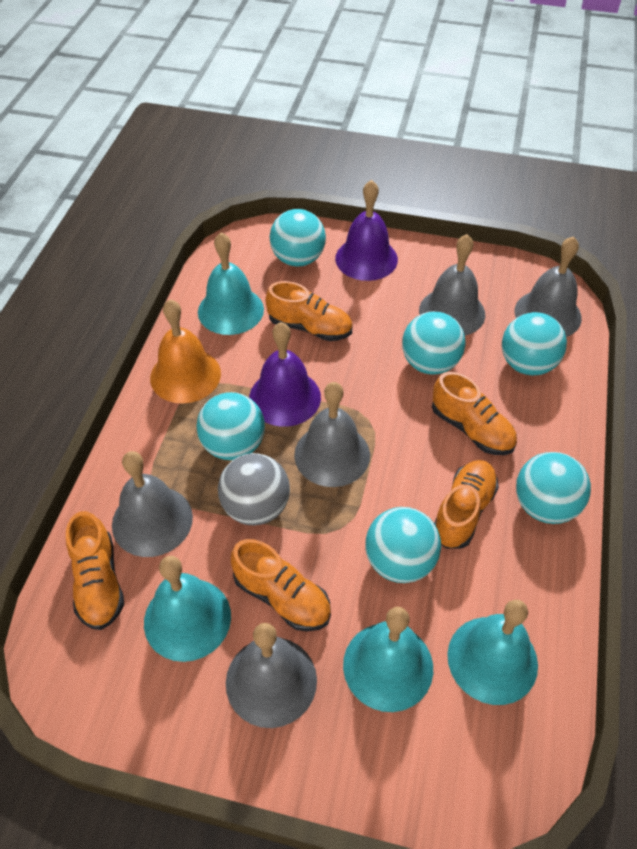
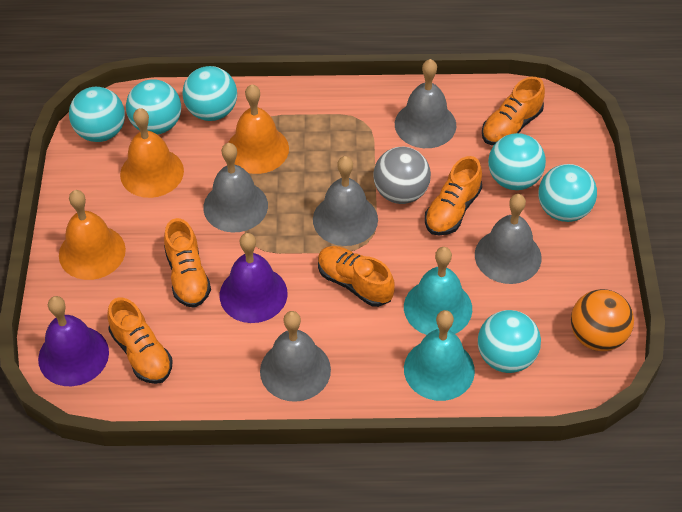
orange ball: none = 0 -> [571,289,634,351] = 1
orange bell: [150,299,221,404] = 1 -> [59,190,126,280] [120,108,184,198] [228,84,289,174] = 3
turquoise bell: [144,556,231,662] [198,232,264,335] [343,607,433,712] [447,599,538,705] = 4 -> [404,247,472,335] [404,310,475,401] = 2

